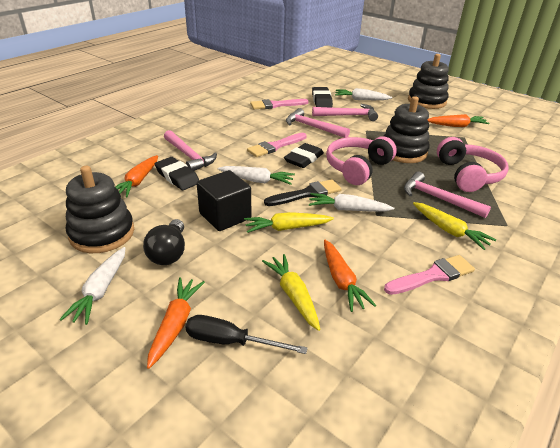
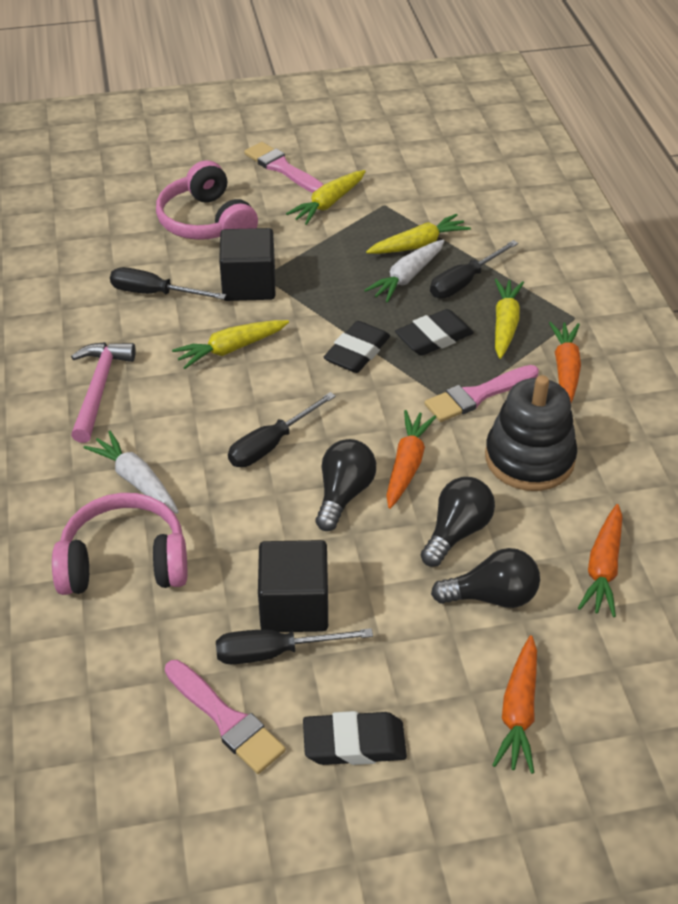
black brush: [264,179,341,206] = 1 -> none = 0
black cube: [197,170,251,231] = 1 -> [219,228,275,301] [258,540,328,632] = 2
black light bulb: [143,219,185,265] = 1 -> [316,439,376,531] [421,477,495,567] [431,548,540,608] = 3
black screwdriver: [186,315,308,354] = 1 -> [110,267,226,300] [216,628,373,664] [228,392,336,467] [430,240,518,298] = 4
black stacking toy: [66,166,134,253] [384,96,430,163] [408,54,449,109] = 3 -> [485,375,577,491] = 1
pink hammer: [164,130,217,171] [286,108,350,138] [312,104,378,121] [404,172,491,218] = 4 -> [71,342,136,443] = 1
white carrot: [59,247,126,325] [218,166,295,185] [309,193,394,212] [335,88,392,100] = 4 -> [84,431,179,514] [364,240,445,303] = 2
yellow carrot: [244,212,334,233] [262,254,320,331] [413,202,496,250] = 3 -> [172,320,289,369] [286,170,366,225] [366,214,471,254] [495,279,524,359] = 4

